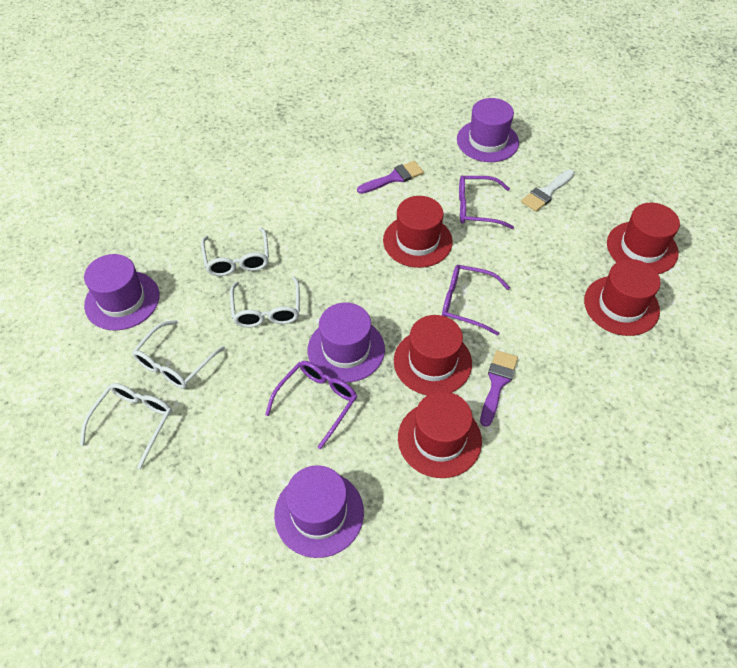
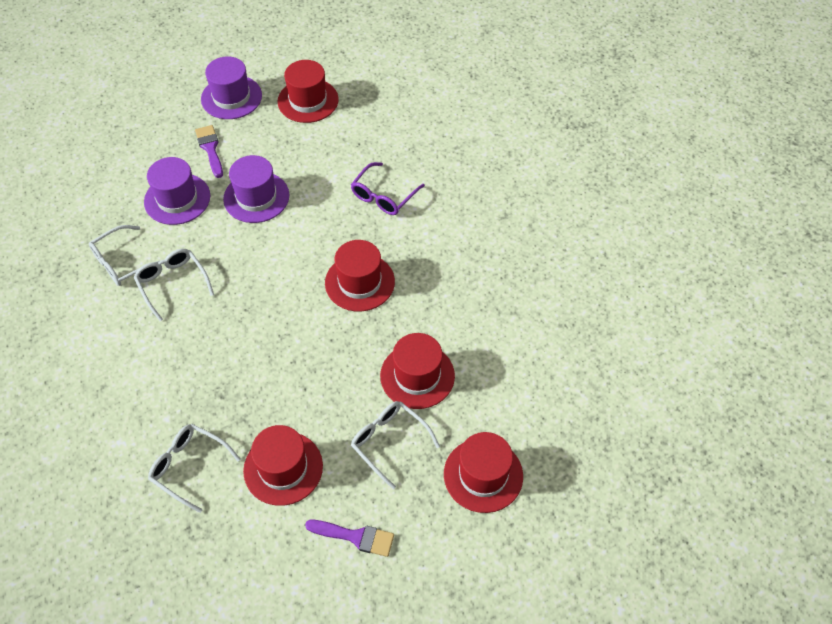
purple glasses: [265,361,357,449] [442,265,510,335] [459,176,514,229] = 3 -> [351,162,425,215] = 1
purple hat: [84,254,159,330] [274,465,364,558] [308,302,385,383] [457,98,519,162] = 4 -> [144,157,210,225] [201,56,262,119] [223,155,289,223] = 3
white brush: [521,169,574,212] = 1 -> none = 0

